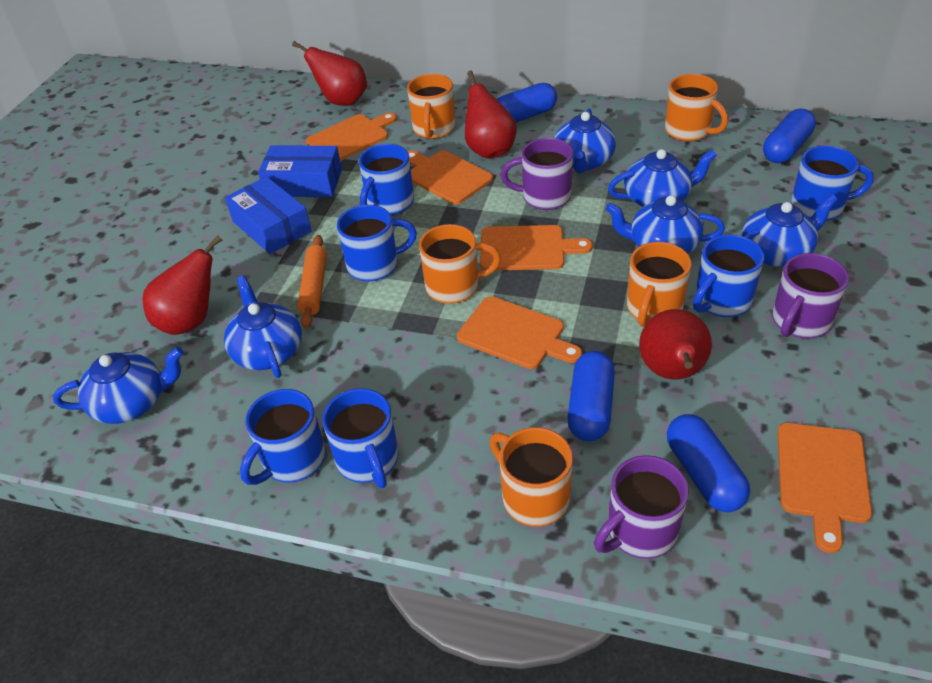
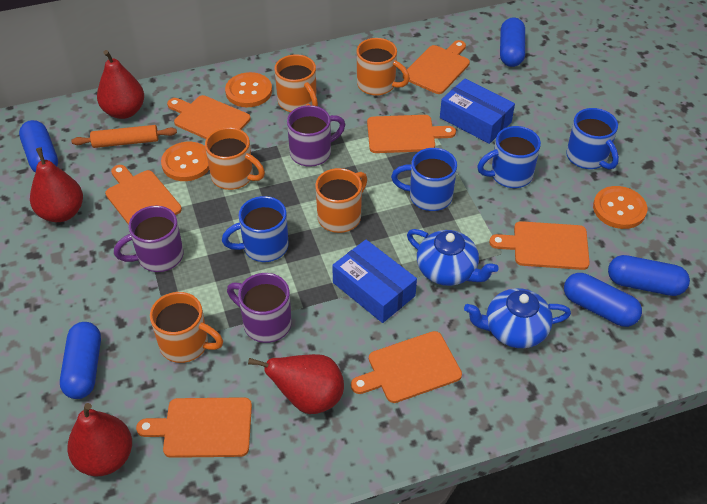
blue capsule: [497,83,557,123] [567,351,615,441] [667,414,750,512] [763,109,816,163] = 4 -> [19,120,58,173] [60,322,101,399] [500,17,525,67] [564,273,642,327] [608,255,690,296] = 5
blue mug: [240,389,326,485] [322,388,398,488] [337,205,417,281] [359,144,414,215] [693,234,764,317] [791,146,874,221] = 6 -> [222,196,288,262] [391,148,457,211] [477,126,541,188] [566,108,619,170] = 4
blue teapot: [53,347,184,424] [224,275,302,378] [554,108,616,173] [605,195,725,254] [608,149,717,207] [742,194,838,267] = 6 -> [407,229,499,286] [464,288,571,348] = 2
orange button: none = 0 -> [161,142,209,181] [225,72,272,107] [593,186,647,229] = 3
orange cutting board: [306,112,397,161] [408,151,493,204] [457,296,582,369] [480,225,593,270] [777,423,872,553] = 5 -> [105,165,182,225] [136,397,252,458] [167,95,251,139] [351,331,462,403] [367,115,456,153] [403,40,470,94] [489,221,590,270] = 7

